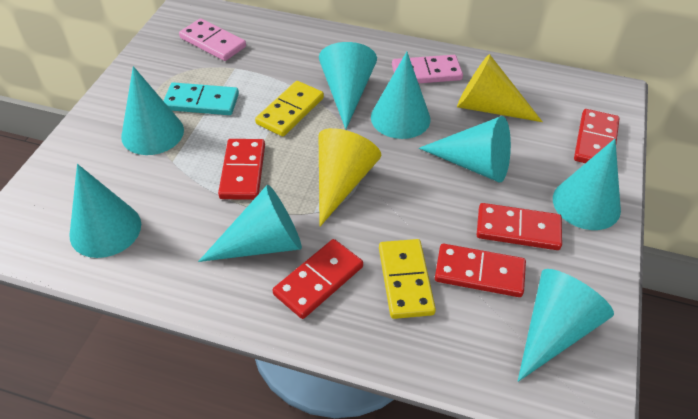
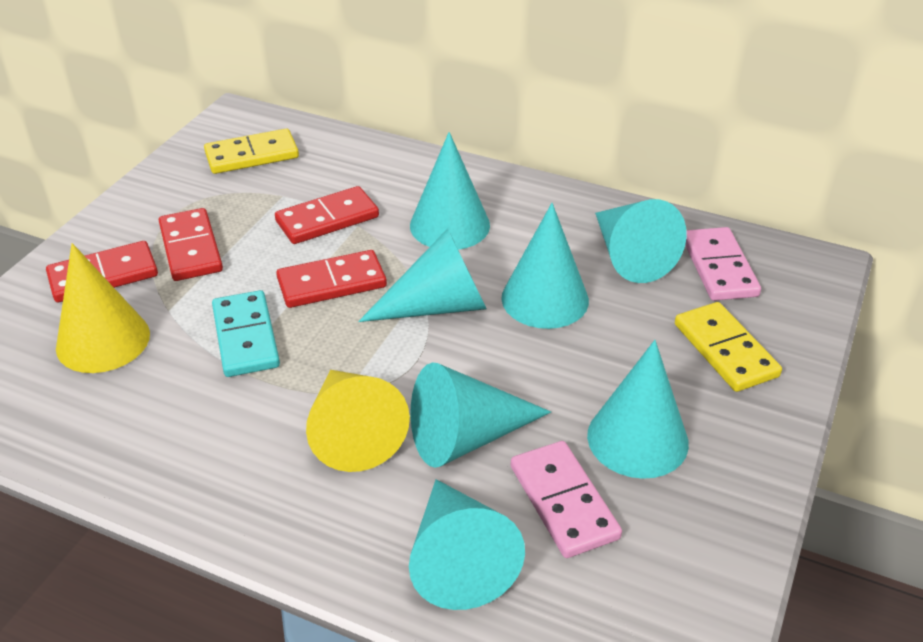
red domino: [218,139,265,200] [273,239,363,319] [435,244,526,297] [477,203,562,250] [574,109,619,163] = 5 -> [46,241,158,302] [159,208,223,281] [275,186,379,244] [276,250,387,308] = 4
turquoise cone: [69,164,141,258] [121,66,184,155] [198,185,302,262] [319,42,377,129] [371,52,431,139] [419,116,511,183] [517,269,614,382] [553,139,621,230] = 8 -> [358,229,487,322] [409,479,525,610] [410,132,490,250] [410,363,551,468] [501,203,589,329] [587,340,689,479] [595,199,687,283] = 7

